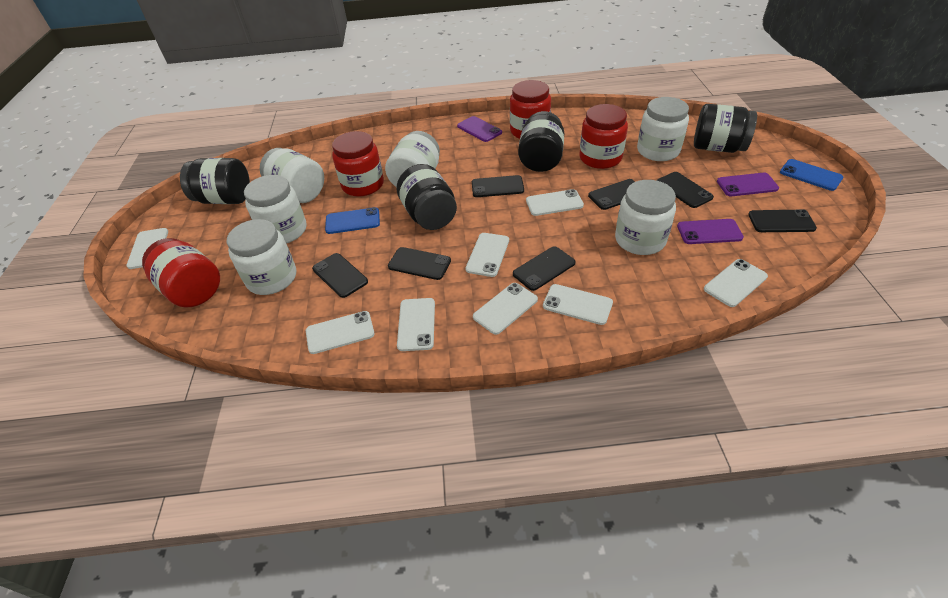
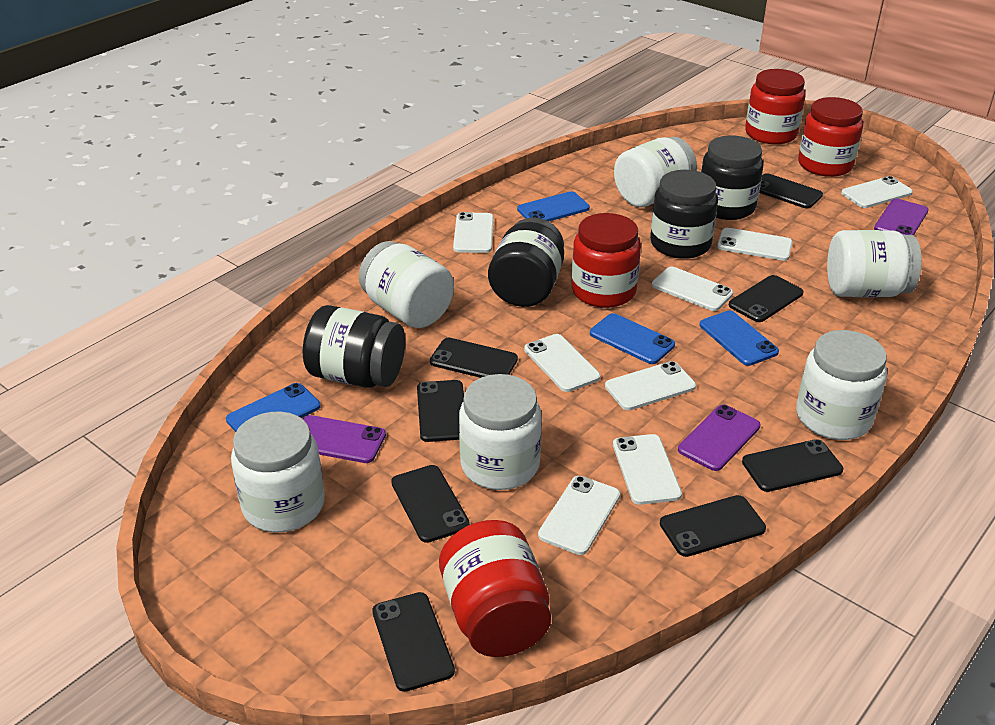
black phone: [312,253,368,298] [388,247,451,280] [472,175,524,197] [513,246,575,291] [588,179,635,210] [657,172,714,208] [748,209,817,232] = 7 -> [372,592,455,692] [391,465,470,543] [417,380,464,442] [430,338,518,378] [660,495,766,557] [728,275,803,322] [742,439,843,492] [759,173,823,208] = 8
blue phone: [325,207,380,234] [780,159,843,191] = 2 -> [226,383,321,432] [517,191,590,222] [590,313,675,364] [700,311,779,366] = 4

